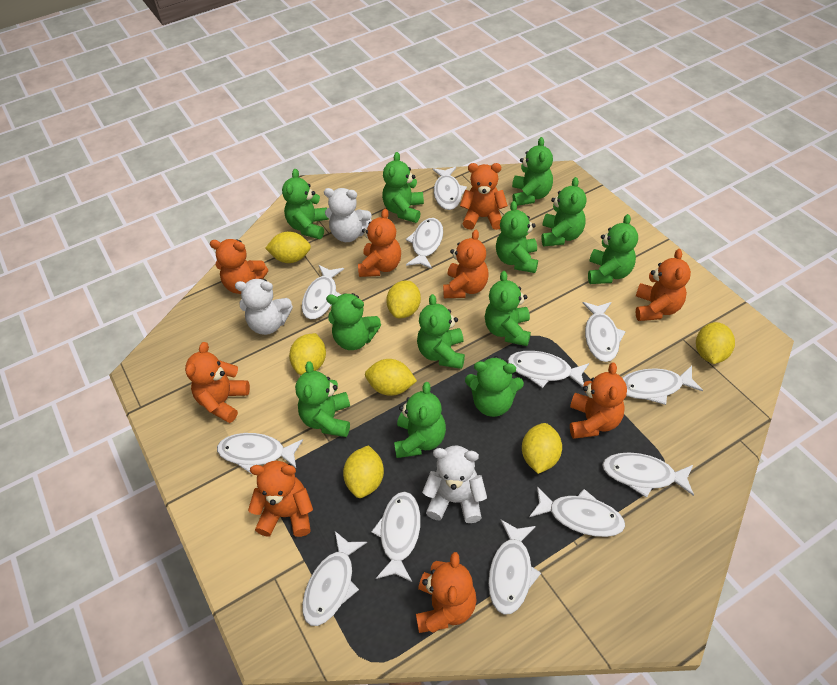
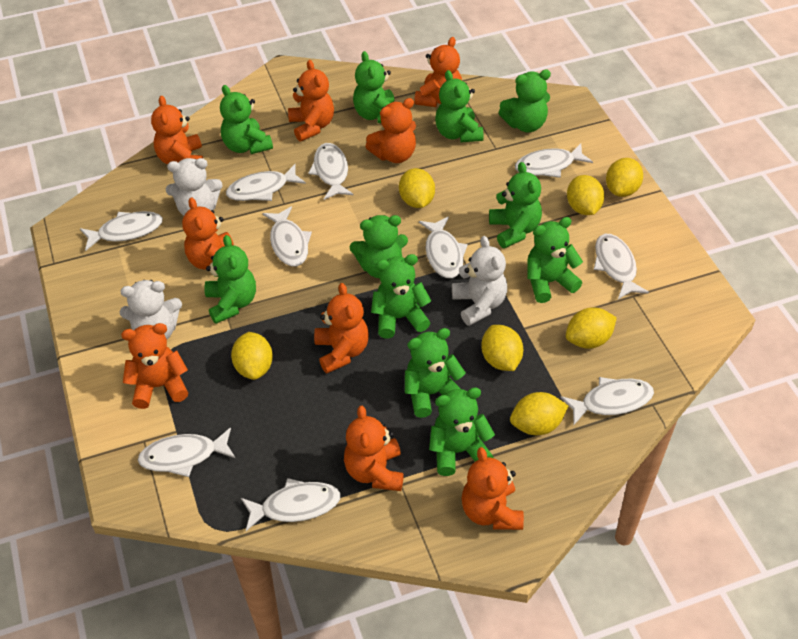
green teddy bear: [282,169,329,239] [295,361,350,437] [326,293,381,350] [382,152,424,223] [394,382,446,458] [417,294,465,369] [465,356,524,417] [485,271,531,346] [496,201,538,273] [512,137,553,206] [541,177,587,246] [588,214,638,284] = 12 -> [204,235,256,324] [220,85,273,154] [350,215,408,278] [353,51,395,123] [371,254,431,339] [405,328,466,418] [429,387,495,476] [435,70,484,142] [489,162,542,248] [498,70,551,133] [527,217,583,303] = 11
white fish: [217,433,303,474] [302,265,344,319] [302,531,367,626] [371,492,421,582] [406,218,443,269] [433,167,467,210] [488,520,541,615] [507,351,589,388] [529,486,625,537] [583,302,626,362] [602,453,694,498] [623,366,703,405] = 12 -> [80,211,163,251] [138,428,235,477] [226,164,306,201] [241,478,341,531] [262,206,312,267] [308,143,353,200] [419,217,468,279] [515,143,593,178] [560,377,654,425] [594,234,649,299] = 10

